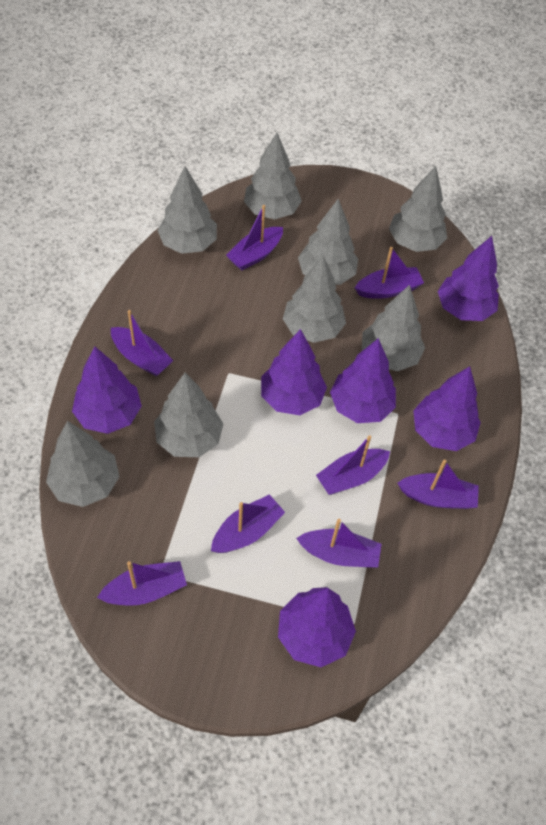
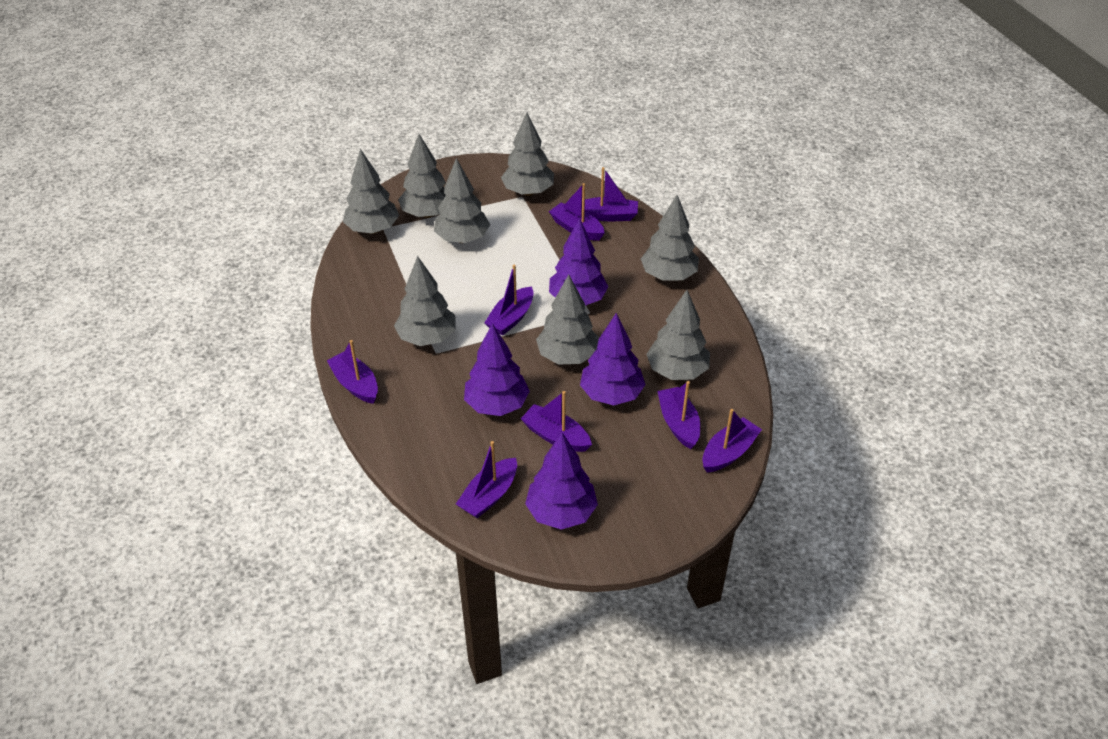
purple tree: [72,346,142,434] [261,329,327,415] [278,587,356,667] [330,338,396,423] [413,366,481,451] [438,236,499,321] = 6 -> [464,323,530,416] [525,433,598,530] [549,218,609,306] [580,313,646,405] = 4

